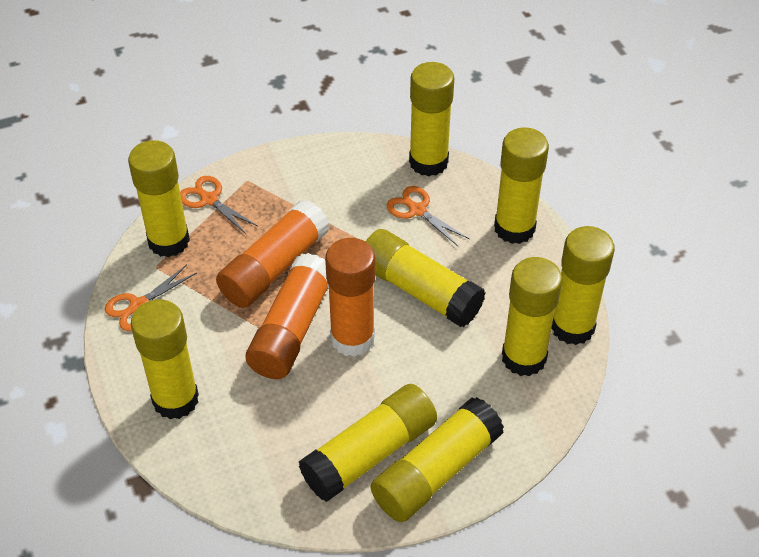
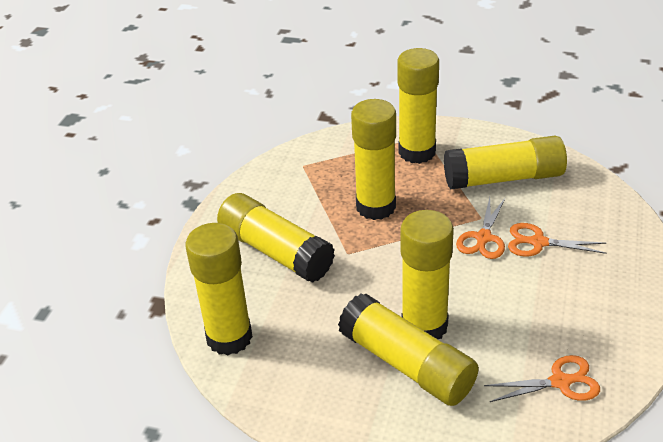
orange glue stick: [216,200,330,308] [245,253,329,379] [325,238,375,357] = 3 -> none = 0
yellow glue stick: [128,140,190,257] [131,299,199,419] [299,384,437,502] [366,229,486,327] [371,397,504,522] [409,62,454,176] [494,127,549,244] [502,257,563,376] [551,226,615,345] = 9 -> [185,223,253,355] [217,193,335,283] [338,293,479,406] [351,99,396,220] [397,48,439,164] [400,210,454,339] [444,136,567,190] = 7

